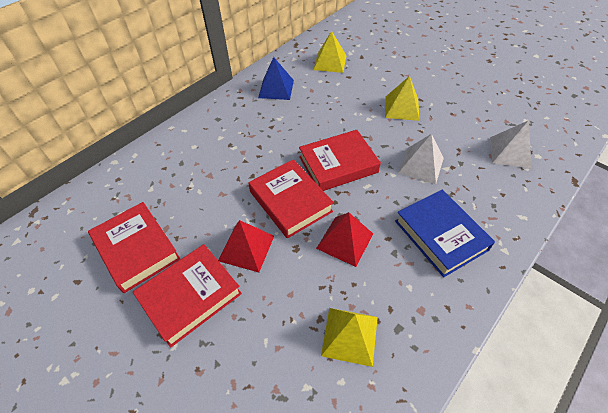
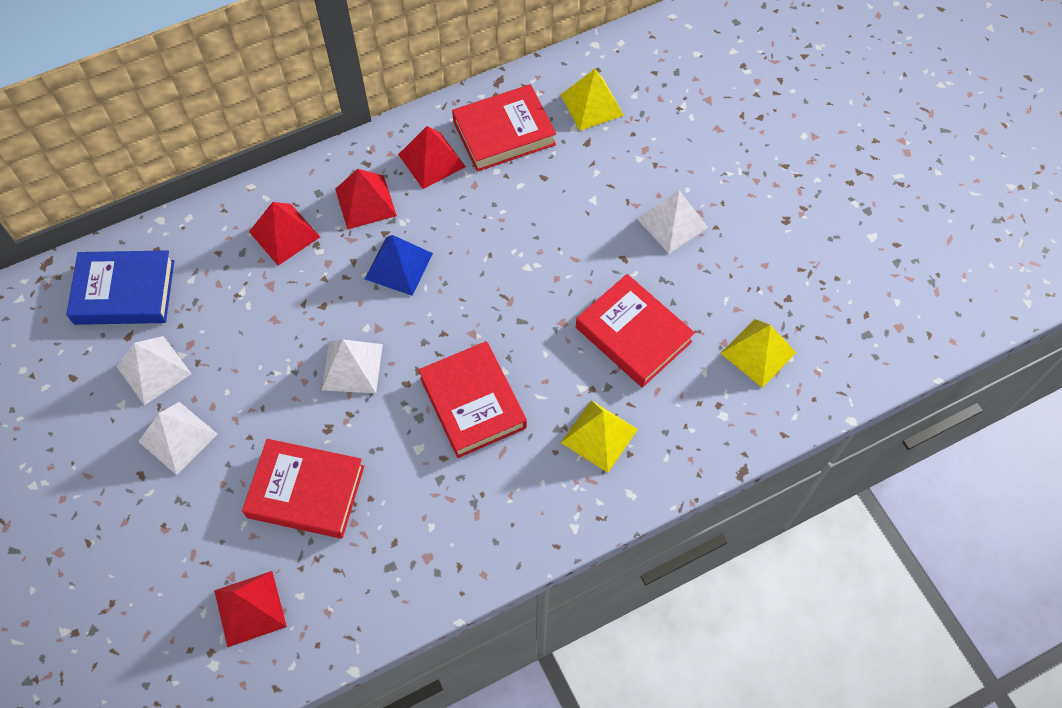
red pyramid: [218,220,274,272] [316,212,373,267] = 2 -> [214,571,287,647] [249,202,320,266] [335,169,397,230] [398,126,466,189] = 4
white pyramid: [398,134,444,184] [490,120,532,169] = 2 -> [117,336,192,405] [138,402,218,475] [322,340,383,394] [636,190,708,253] = 4

